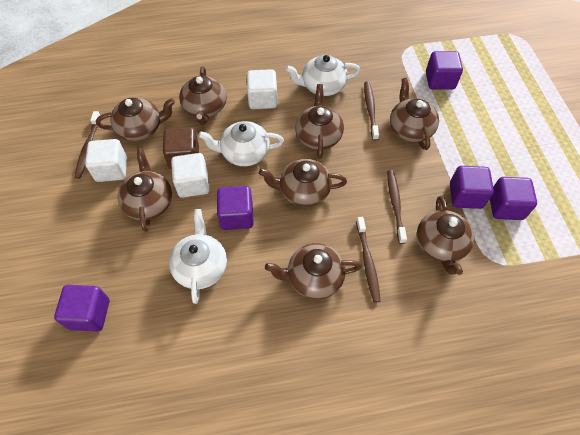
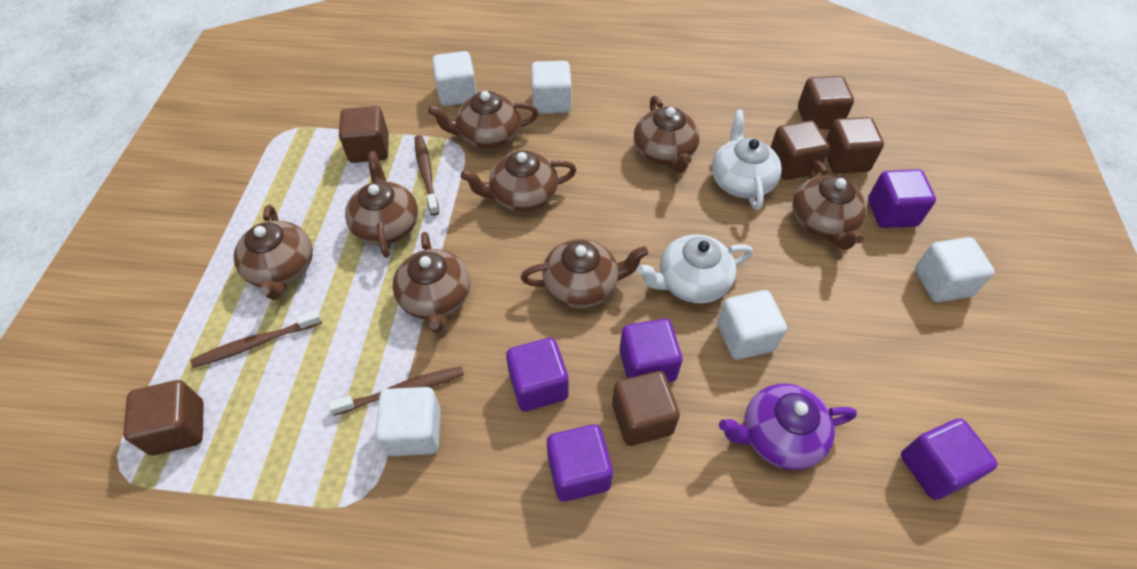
brown cube: [163,127,199,169] = 1 -> [123,380,204,455] [339,106,389,163] [612,371,680,446] [771,121,830,180] [798,76,854,130] [826,117,884,174] = 6
brown toothbrush: [74,111,100,179] [356,217,381,303] [364,81,379,141] [387,170,407,244] = 4 -> [191,310,322,368] [328,366,464,416] [415,135,439,215] = 3
purple teapot: none = 0 -> [719,384,857,470] = 1
white cube: [85,139,127,182] [171,153,210,198] [247,69,277,109] = 3 -> [375,387,441,456] [432,51,477,106] [531,61,571,114] [717,290,787,360] [915,237,995,302] = 5
white teapot: [169,209,227,304] [198,121,284,166] [285,55,360,96] = 3 -> [637,234,753,303] [712,109,782,210] = 2

